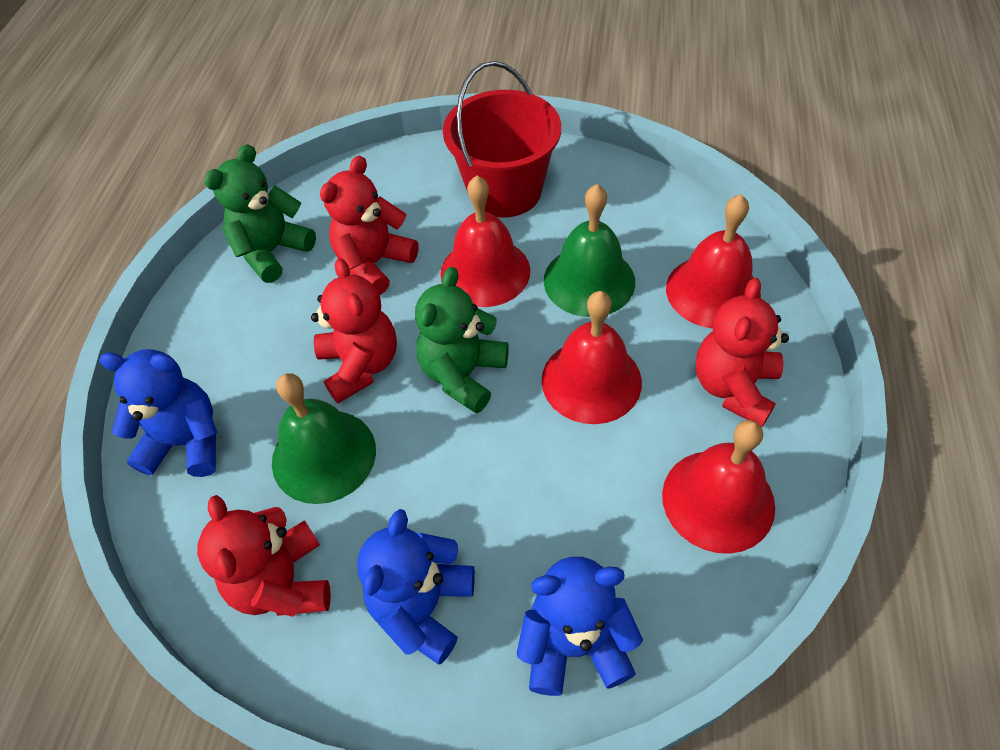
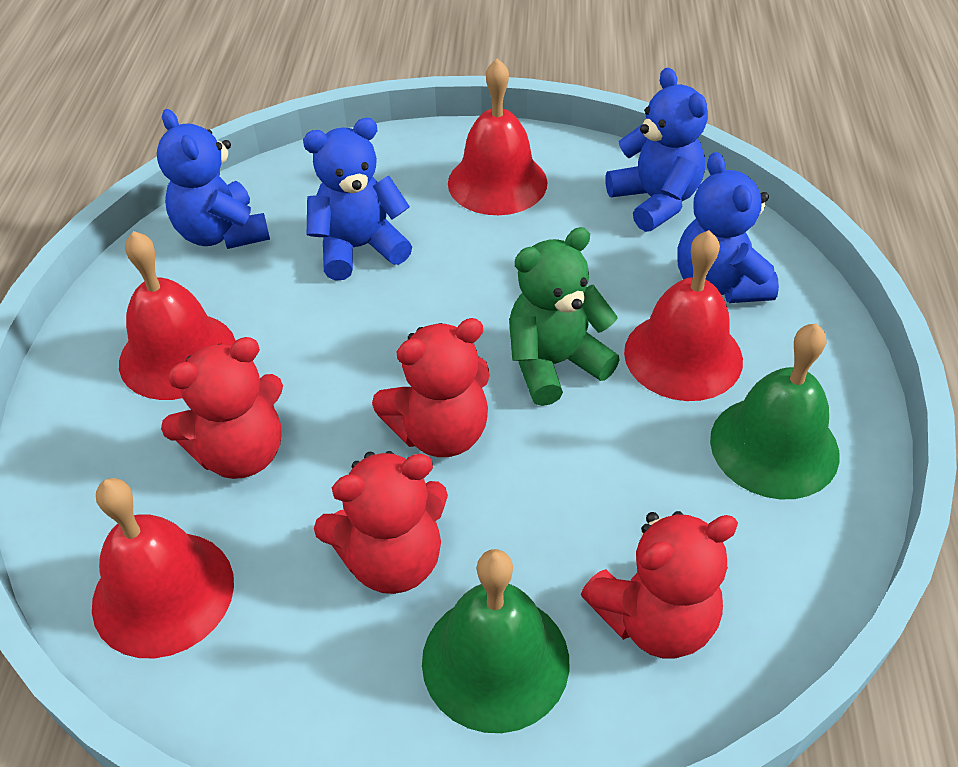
blue teddy bear: [99,349,217,477] [357,509,475,664] [517,557,643,696] = 3 -> [157,109,270,249] [303,118,412,281] [606,68,708,232] [678,152,779,303] = 4
green teddy bear: [204,144,316,283] [415,267,509,414] = 2 -> [509,227,620,406] = 1
red bucket: [443,61,561,217] = 1 -> none = 0

